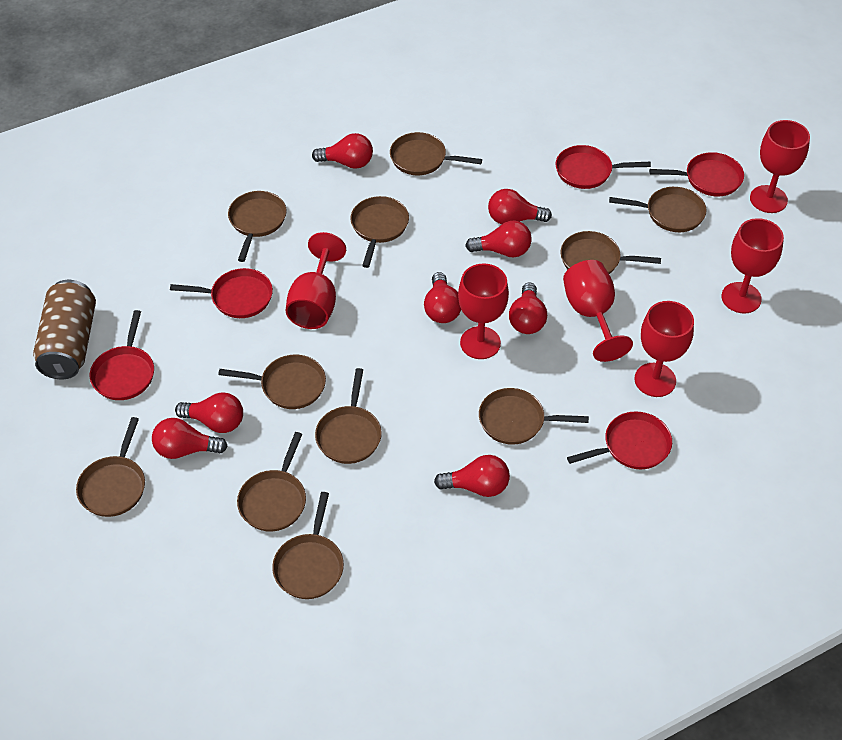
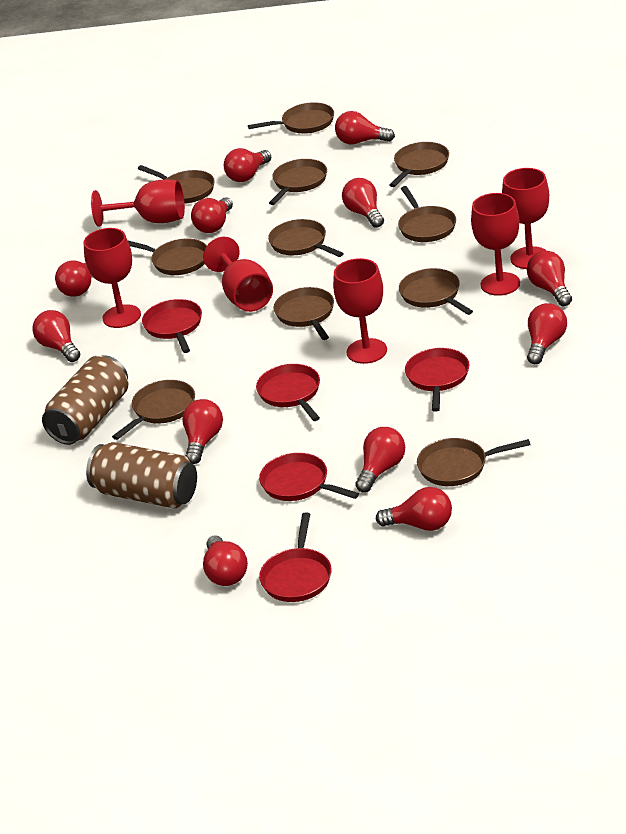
brown can: [33,280,96,379] = 1 -> [42,355,128,445] [86,442,197,508] = 2
red light bulb: [152,418,228,459] [175,392,243,433] [312,133,373,169] [424,272,461,323] [434,455,510,497] [465,220,532,258] [488,189,552,224] [509,282,547,334] = 8 -> [32,310,80,362] [55,260,92,297] [182,399,223,464] [191,197,233,233] [203,535,248,586] [224,148,271,182] [335,111,395,144] [342,178,384,228] [355,427,405,492] [376,487,452,531] [527,251,572,306] [527,303,567,364] = 12

